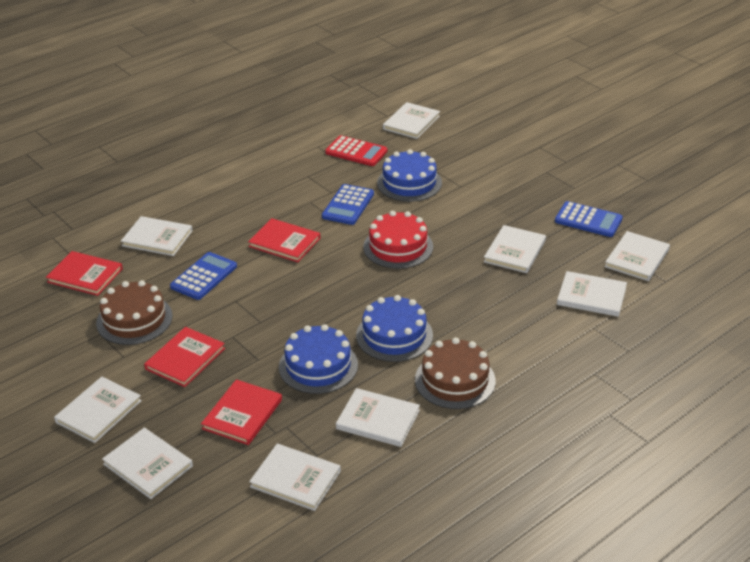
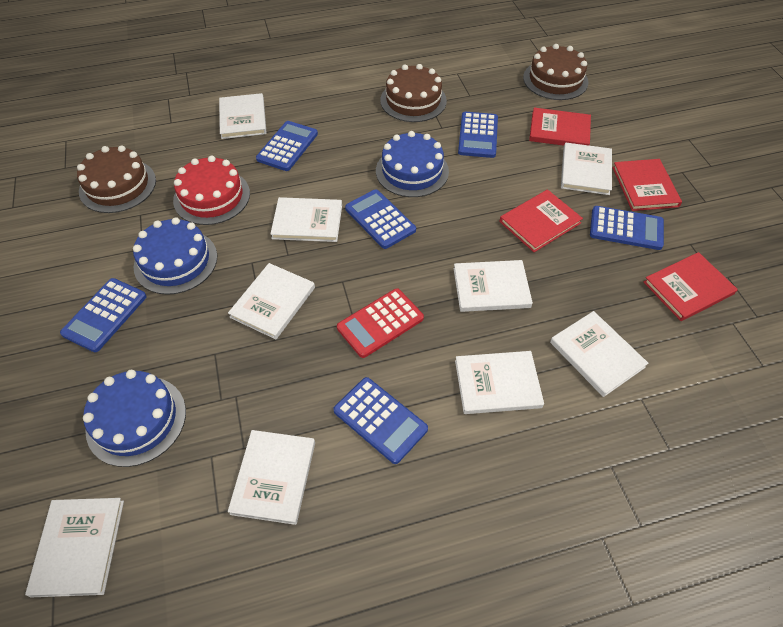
blue calculator: [170,252,237,300] [322,184,374,225] [555,201,623,237] = 3 -> [60,278,147,352] [256,121,318,171] [333,377,428,464] [345,189,416,249] [458,112,498,158] [590,206,664,250] = 6
brown cake: [96,280,172,345] [415,337,496,409] = 2 -> [77,145,156,213] [380,64,447,122] [523,44,588,100] = 3

